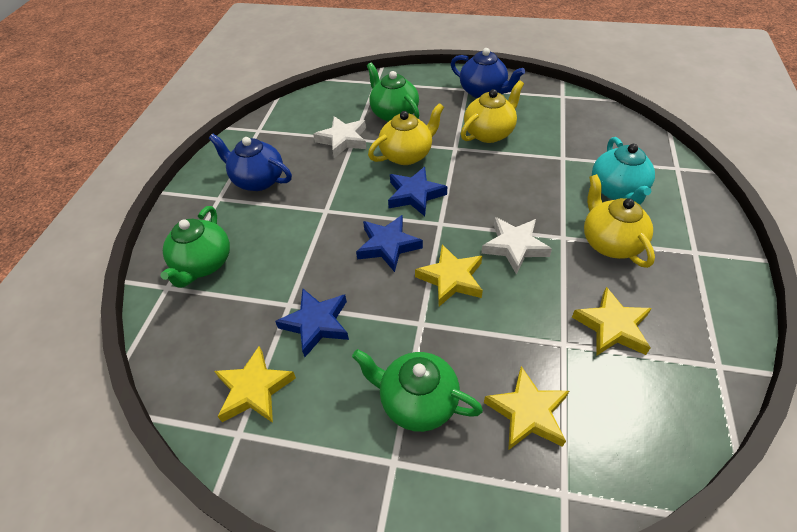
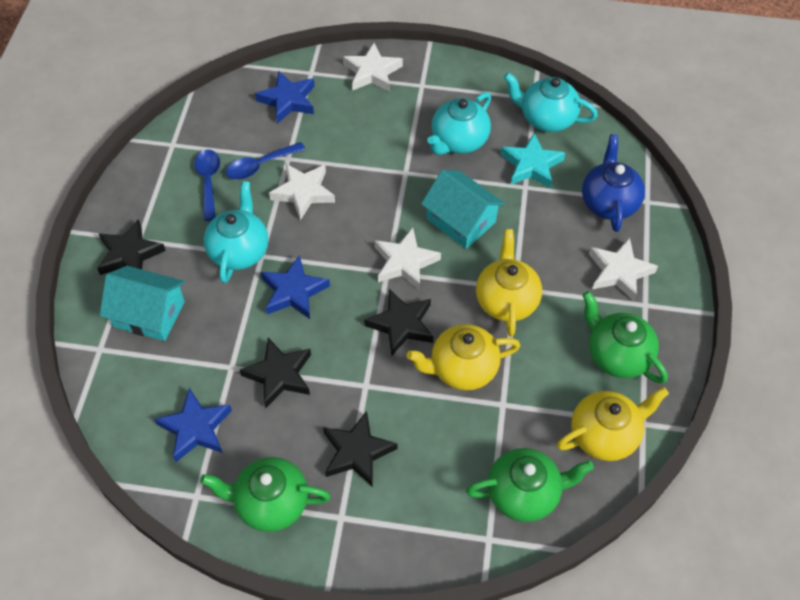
black star: none = 0 -> [97,219,166,275] [240,338,311,408] [323,411,397,487] [364,289,433,356] = 4
blue spoon: none = 0 -> [195,150,220,221] [226,142,306,180] = 2
blue teapot: [209,134,292,191] [451,48,525,98] = 2 -> [582,134,645,232] = 1
turquoise house: none = 0 -> [100,266,185,341] [421,170,505,249] = 2
turquoise star: none = 0 -> [501,133,565,189] = 1
turquoise teapot: [592,137,655,205] = 1 -> [204,181,268,283] [427,92,491,155] [504,72,598,132] = 3
white star: [313,116,367,158] [481,217,552,274] = 2 -> [269,164,335,220] [343,43,403,92] [375,228,441,290] [589,238,658,301] = 4
yellow star: [214,346,296,423] [415,244,483,306] [484,366,569,450] [572,287,652,355] = 4 -> none = 0

